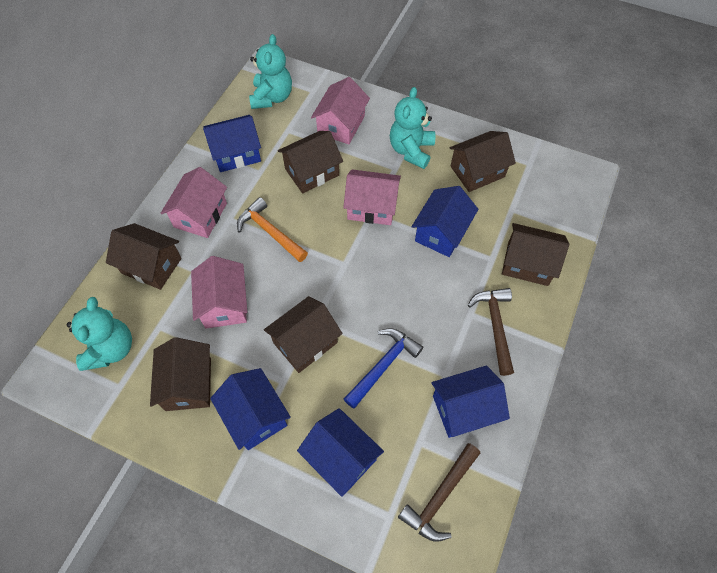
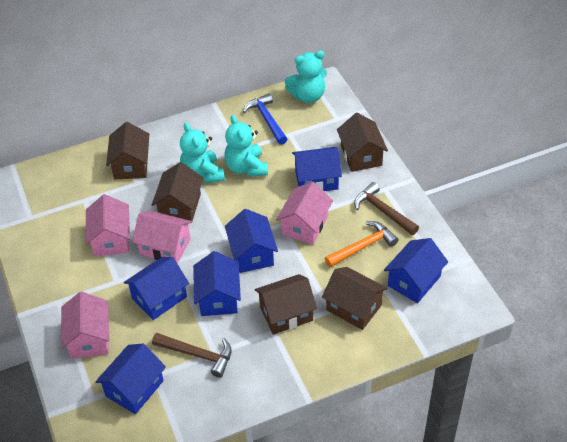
blue house: [203,115,261,172] [210,368,291,450] [297,408,384,497] [411,186,478,257] [431,365,510,438] = 5 -> [95,344,166,414] [124,257,189,320] [193,251,241,316] [225,209,278,273] [292,147,342,191] [384,238,448,303] = 6
brown house: [106,223,182,290] [150,337,211,411] [264,296,343,373] [278,131,343,193] [450,131,516,192] [502,223,569,286] = 6 -> [106,122,149,179] [152,162,203,221] [255,274,317,335] [322,267,388,330] [337,113,388,172] = 5

